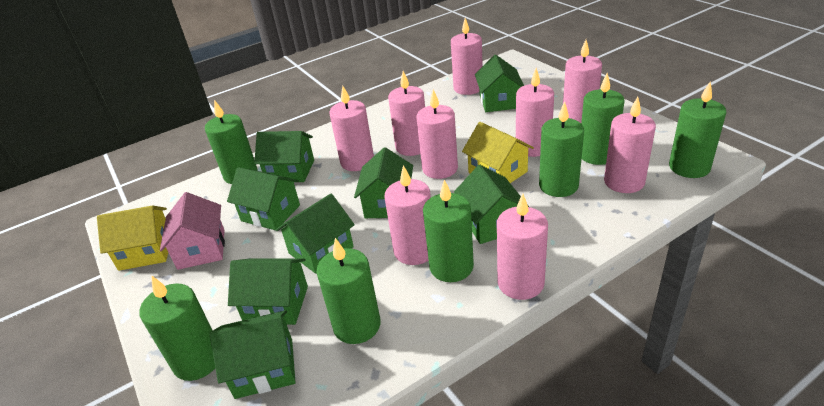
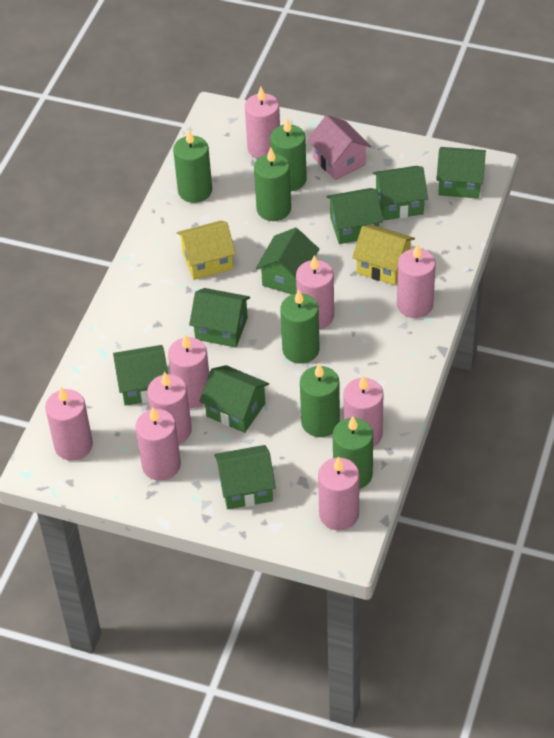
green candle: [140,276,215,381] [205,100,258,184] [316,238,380,344] [423,180,474,282] [539,102,584,197] [581,73,625,165] [669,81,726,178] = 7 -> [173,130,212,203] [254,147,291,221] [270,118,307,191] [280,289,320,364] [300,363,340,437] [333,416,373,489] = 6

